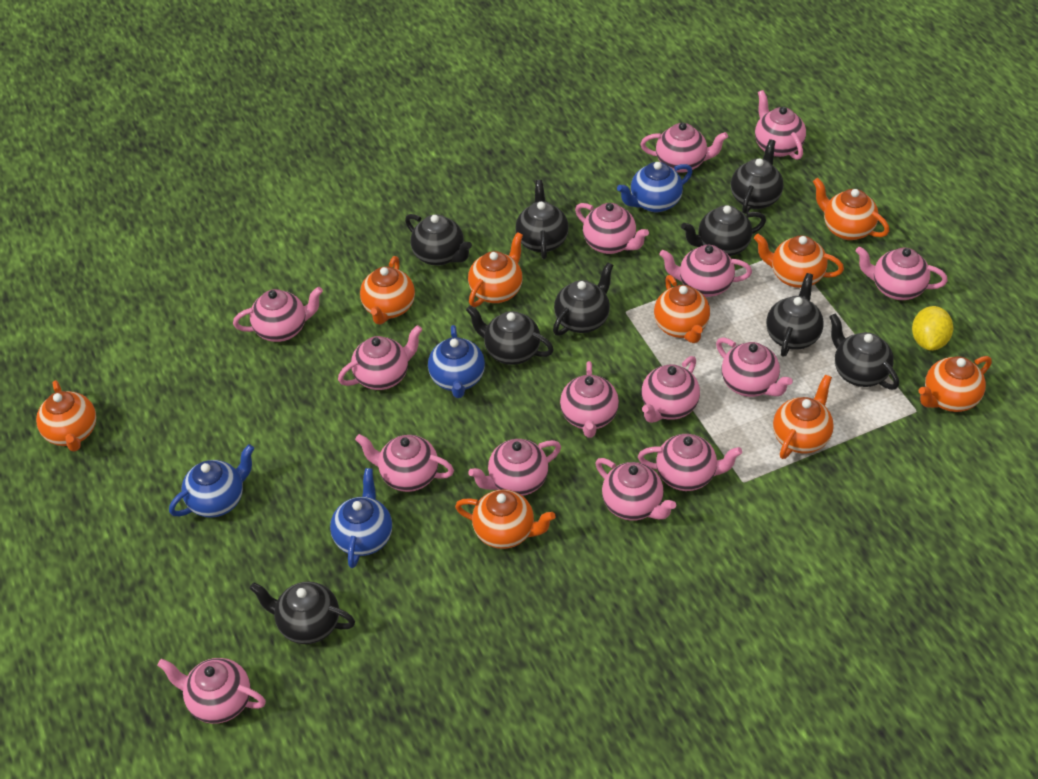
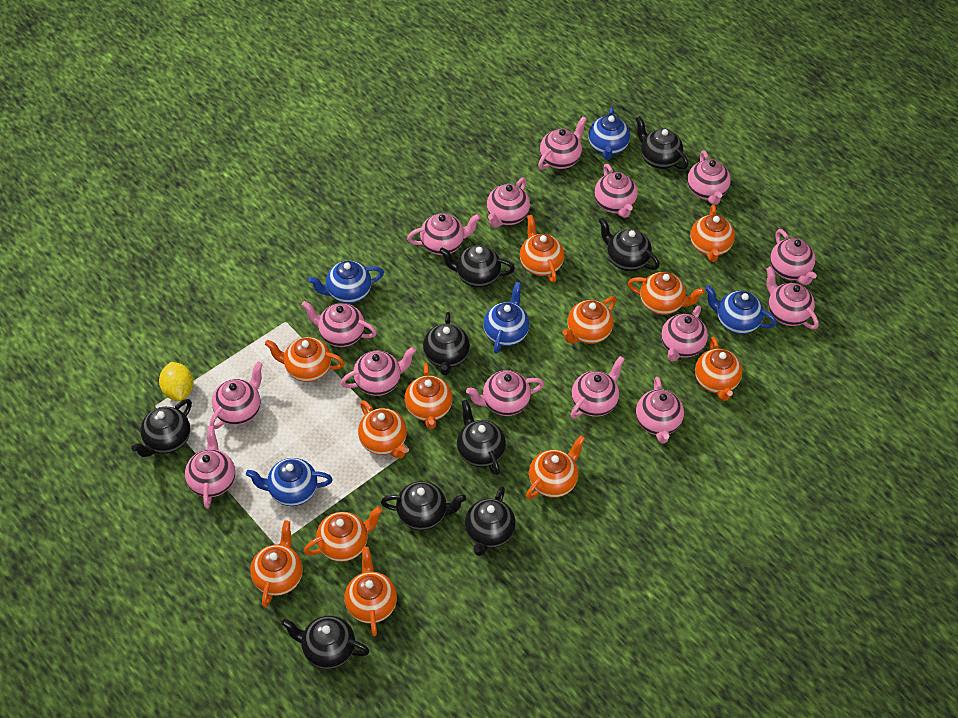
blue teapot: [169,444,254,518] [330,468,392,568] [428,325,485,398] [617,162,693,212] = 4 -> [246,458,333,506] [308,261,384,304] [483,282,530,354] [588,107,630,160] [705,285,776,334] = 5
orange teapot: [36,380,96,452] [360,256,415,324] [455,489,556,549] [468,232,523,307] [654,275,710,343] [754,234,844,288] [773,374,834,459] [813,178,889,240] [918,356,992,412] = 9 -> [250,521,303,607] [265,337,345,382] [304,506,383,562] [344,547,397,636] [358,400,407,459] [405,363,453,429] [520,215,564,283] [526,435,585,500] [562,297,616,344] [628,272,705,315] [690,205,735,262] [695,337,742,401] = 12

